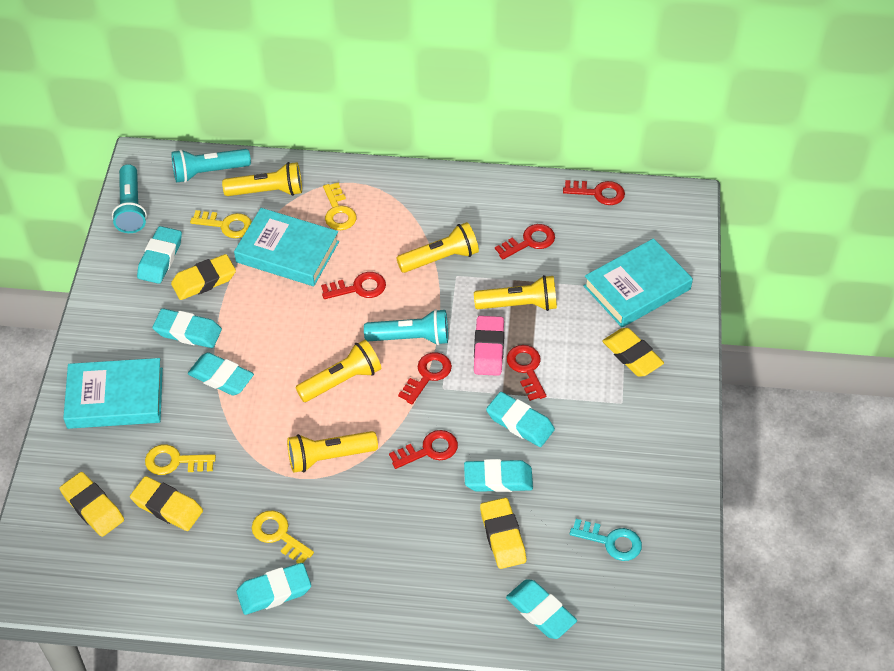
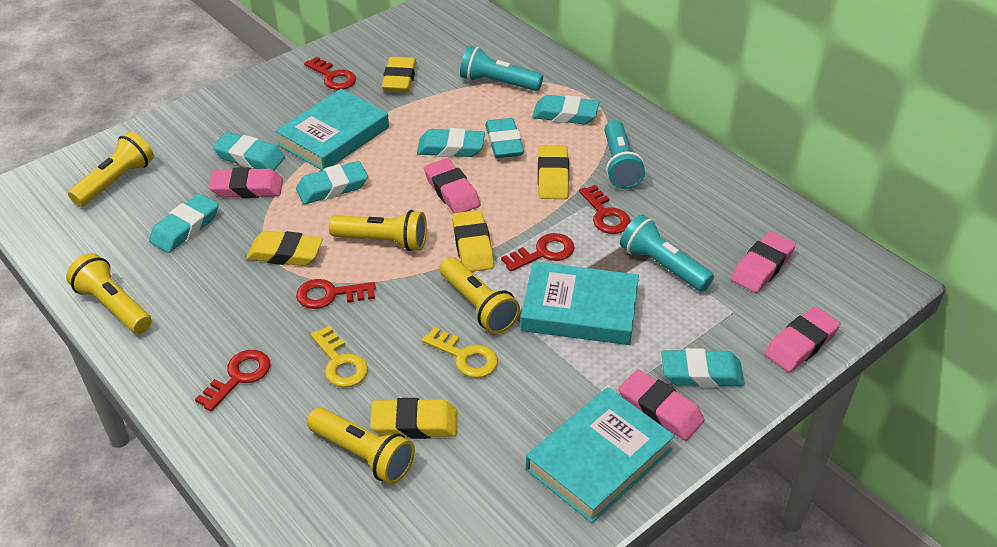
pink eraser: [474,316,504,376] = 1 -> [209,167,283,198] [424,158,481,213] [619,369,705,441] [731,231,796,293] [764,306,841,372] = 5
red key: [321,272,386,299] [389,430,458,469] [398,353,452,404] [495,224,555,260] [507,345,546,401] [563,180,625,205] = 6 -> [195,350,270,412] [296,279,376,309] [304,56,356,90] [501,233,575,272] [579,185,631,234] = 5
turquoise key: [570,519,642,561] = 1 -> none = 0
yellow key: [145,444,216,475] [190,210,252,238] [252,510,314,563] [323,183,357,230] = 4 -> [311,326,368,387] [422,327,498,378] = 2

